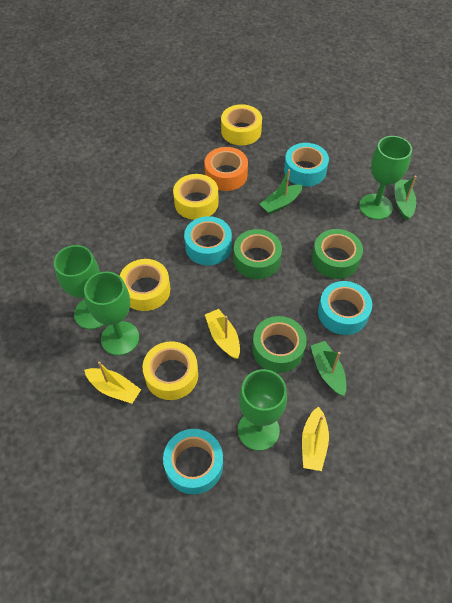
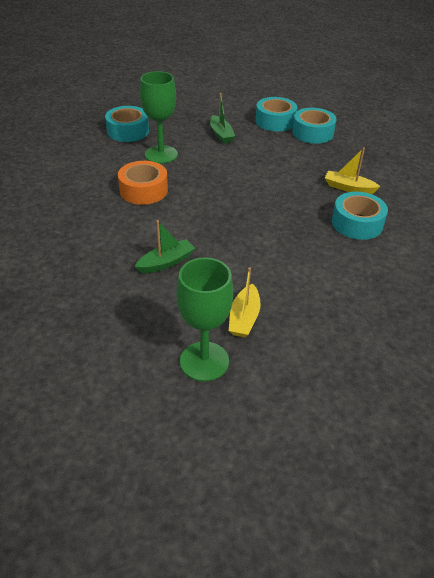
green boat: [260,169,303,214] [311,341,347,396] [395,176,417,221] = 3 -> [135,220,195,273] [210,93,235,144] = 2
green goblet: [54,245,105,329] [84,271,139,356] [238,369,287,451] [359,136,412,220] = 4 -> [140,71,178,164] [177,257,233,382] = 2
green tape: [233,229,282,279] [252,316,307,373] [312,229,363,279] = 3 -> none = 0
yellow boat: [84,361,141,404] [205,309,240,359] [302,406,329,471] = 3 -> [229,267,261,338] [325,148,381,194] = 2
yellow tape: [120,259,170,311] [143,341,198,400] [173,174,219,220] [221,104,262,145] = 4 -> none = 0

